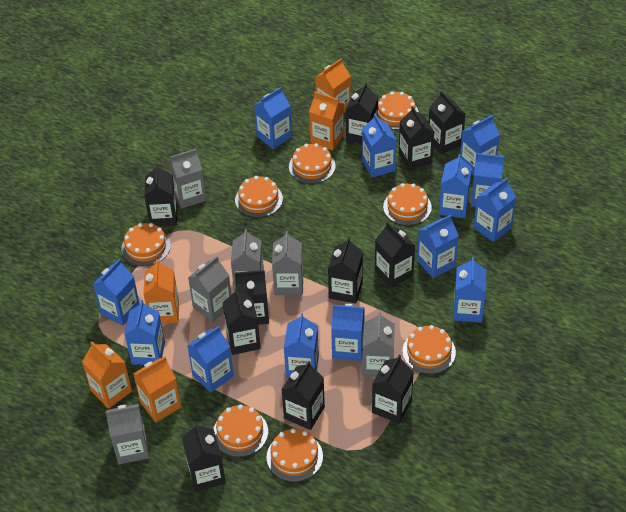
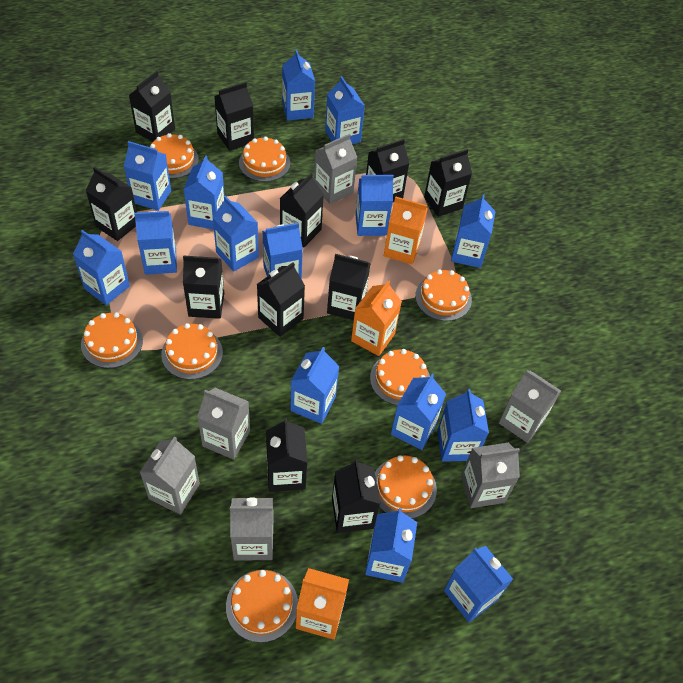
blue carton: [93,259,140,326] [125,300,165,365] [187,326,234,393] [254,87,292,149] [284,313,319,378] [331,304,365,361] [362,114,397,178] [417,215,459,278] [439,154,472,218] [453,257,486,322] [460,115,500,175] [471,153,504,207] [474,178,516,242] = 13 -> [73,230,130,305] [124,141,171,211] [134,211,177,275] [184,155,224,230] [213,196,259,271] [262,223,303,280] [282,50,315,121] [291,347,339,424] [325,76,365,144] [355,175,394,236] [365,508,417,583] [391,374,446,450] [437,389,489,462] [444,546,513,622] [451,194,496,268] = 15
orange carton: [82,342,132,409] [133,357,181,422] [143,259,179,324] [309,91,344,151] [315,58,351,112] = 5 -> [296,568,349,640] [351,280,402,356] [384,197,428,264] = 3

